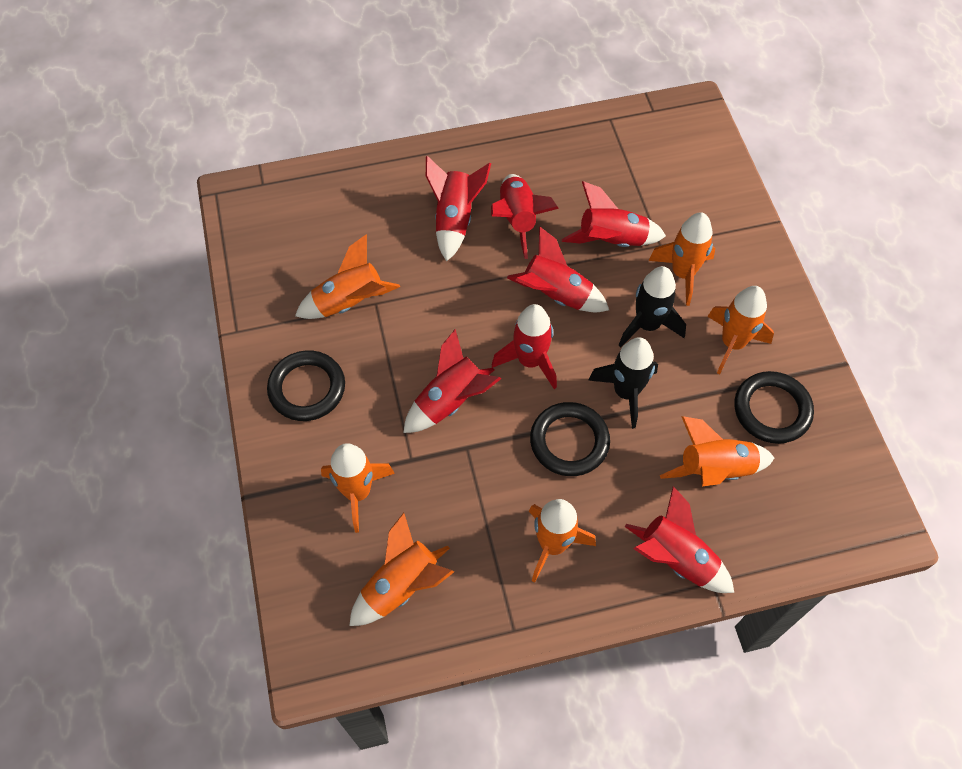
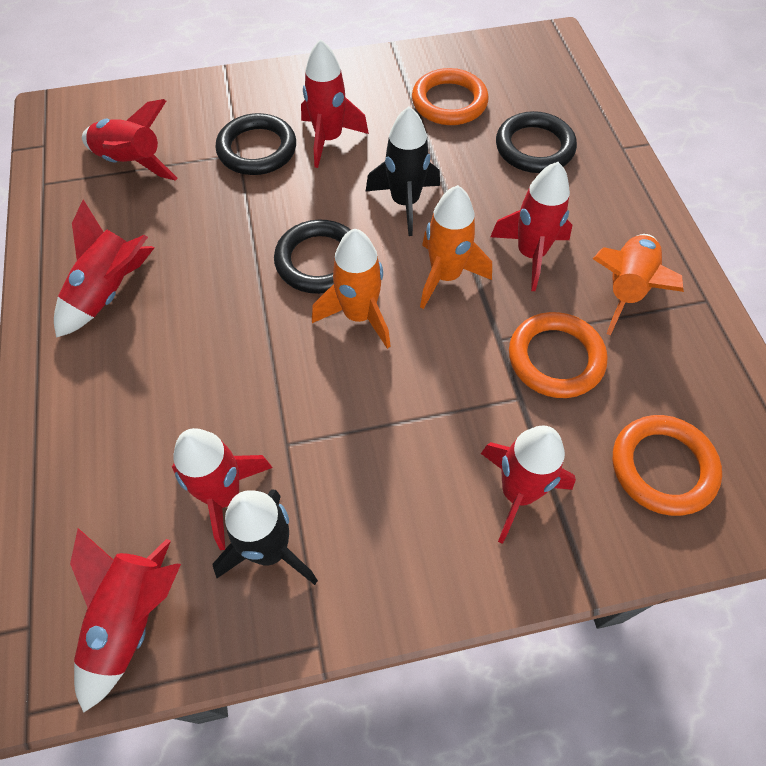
orange ring: none = 0 -> [412,68,489,125] [509,312,608,398] [612,415,722,516] = 3
orange rocket: [295,234,400,319] [321,443,395,533] [349,513,454,626] [529,499,596,582] [648,212,715,306] [660,416,774,486] [707,286,774,374] = 7 -> [312,229,391,349] [420,185,492,309] [593,234,684,335] = 3

